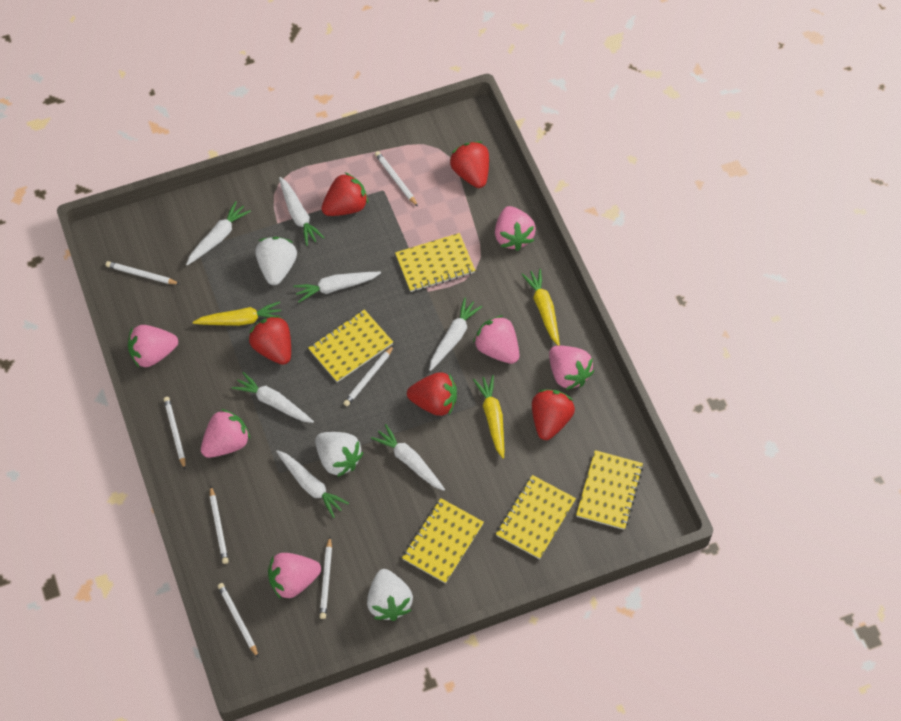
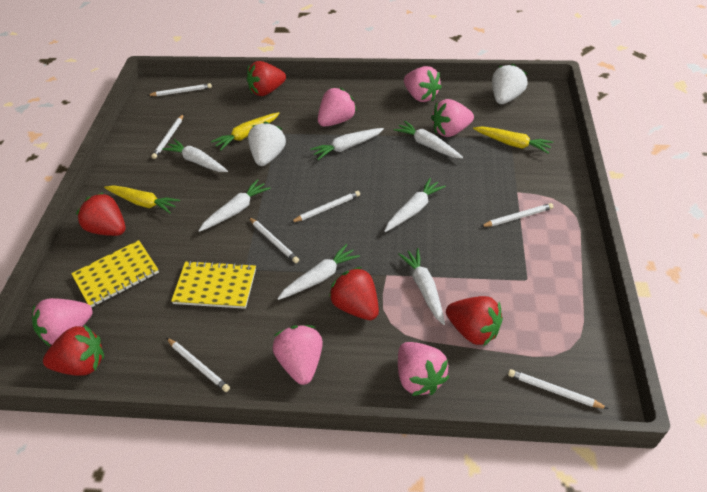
white strawberry: [255,237,297,285] [315,432,364,477] [367,569,413,621] = 3 -> [248,122,286,166] [492,64,528,104] = 2
yellow notebook: [309,309,393,383] [395,233,475,292] [402,498,484,584] [496,475,576,559] [576,450,643,530] = 5 -> [71,240,159,308] [171,260,256,309] = 2

